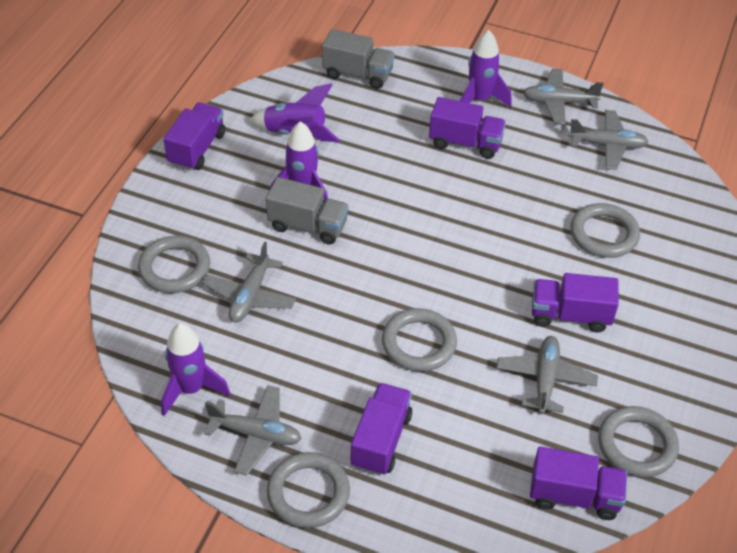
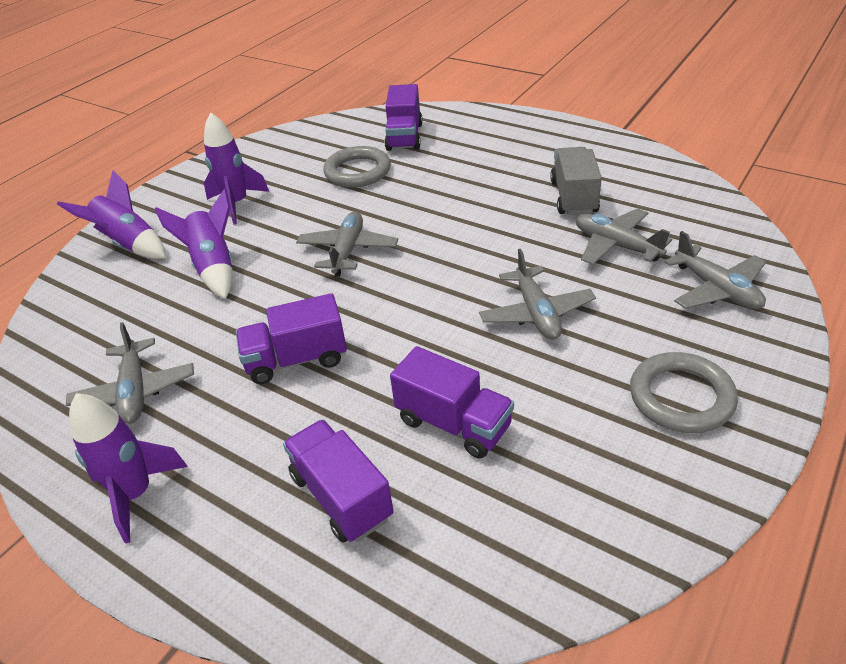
grey ring: [138,236,210,293] [267,452,350,528] [382,308,457,372] [570,203,640,258] [598,406,679,478] = 5 -> [323,146,391,187] [630,352,738,433] = 2
grey truck: [266,177,349,245] [322,29,395,89] = 2 -> [550,147,602,215] = 1
purple truck: [163,102,225,171] [350,383,412,476] [429,97,506,159] [530,446,627,520] [532,273,619,332] = 5 -> [236,293,347,384] [283,419,394,543] [385,84,423,151] [390,346,514,458] = 4

